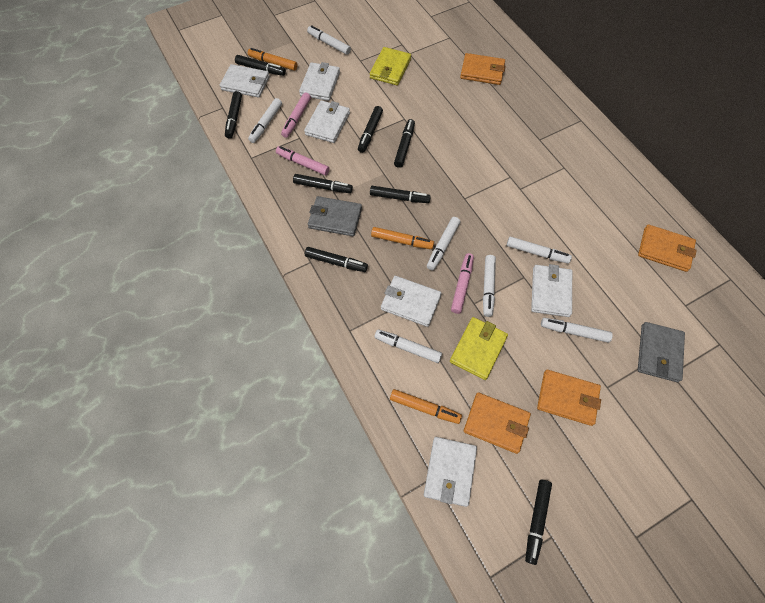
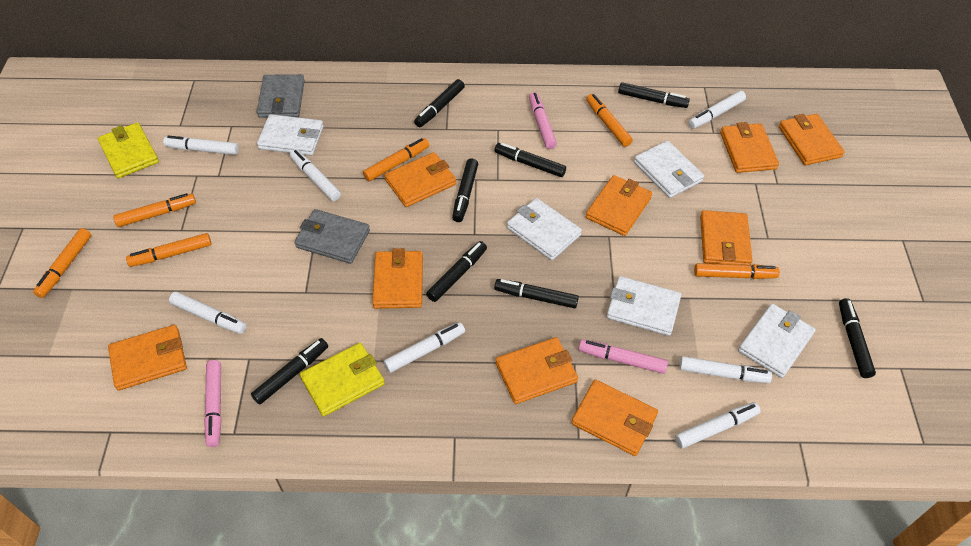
orange marker: [248,48,297,71] [371,227,434,249] [390,389,462,424] = 3 -> [33,228,91,298] [113,193,196,227] [126,233,212,267] [363,138,429,181] [586,94,633,147] [694,263,780,279] = 6
orange wallet: [460,53,506,85] [464,393,531,454] [537,370,601,426] [638,224,697,272] = 4 -> [108,325,187,391] [372,248,423,309] [385,152,456,207] [496,337,578,404] [572,380,658,456] [586,175,652,236] [700,210,752,266] [720,122,779,173] [779,114,845,165] = 9
white wallet: [220,64,270,97] [299,62,340,101] [304,100,350,143] [381,276,442,327] [424,437,477,507] [531,264,572,317] = 6 -> [257,114,324,156] [507,198,582,260] [607,276,681,336] [634,141,704,198] [738,304,816,378] = 5

